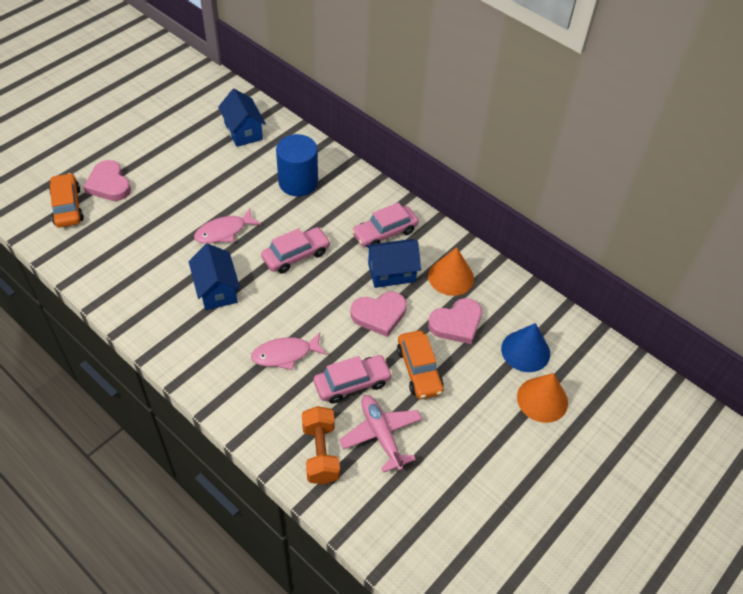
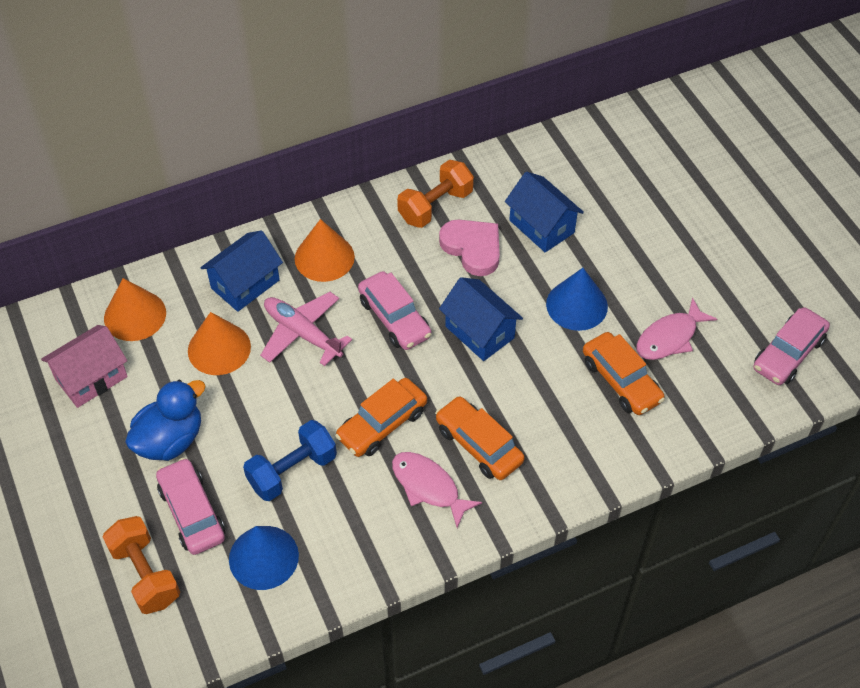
blue cone: [501,323,550,372] = 1 -> [229,526,299,590] [546,268,608,331] = 2
blue cylinder: [276,134,318,196] = 1 -> none = 0
blue duck: none = 0 -> [125,380,205,461] = 1
blue dumbbell: none = 0 -> [243,420,337,501] = 1
orange car: [49,173,84,228] [397,331,444,399] = 2 -> [335,378,427,457] [435,396,525,480] [583,332,665,415] = 3
orange cone: [428,247,474,296] [517,373,568,423] = 2 -> [104,278,166,341] [188,312,251,375] [295,219,355,282] = 3
orange dumbbell: [302,406,340,485] = 1 -> [103,516,180,614] [397,160,474,228] = 2
pink heart: [83,160,131,201] [351,292,407,337] [428,298,482,344] = 3 -> [439,220,500,276] = 1
pink house: none = 0 -> [41,325,128,408] = 1

